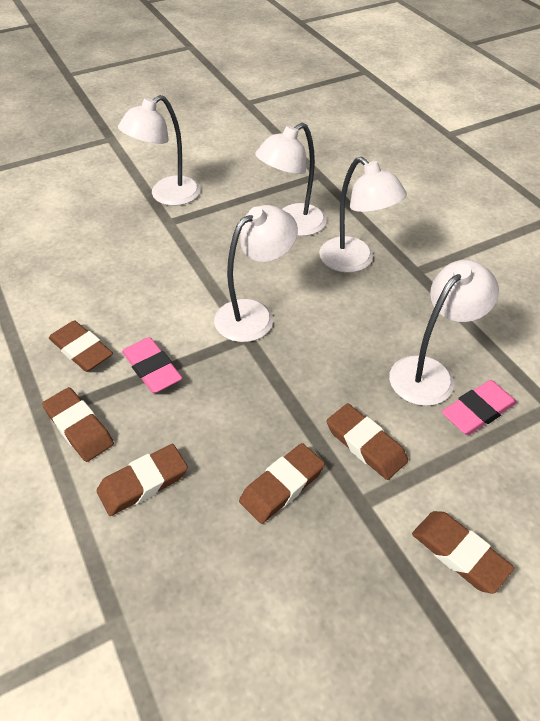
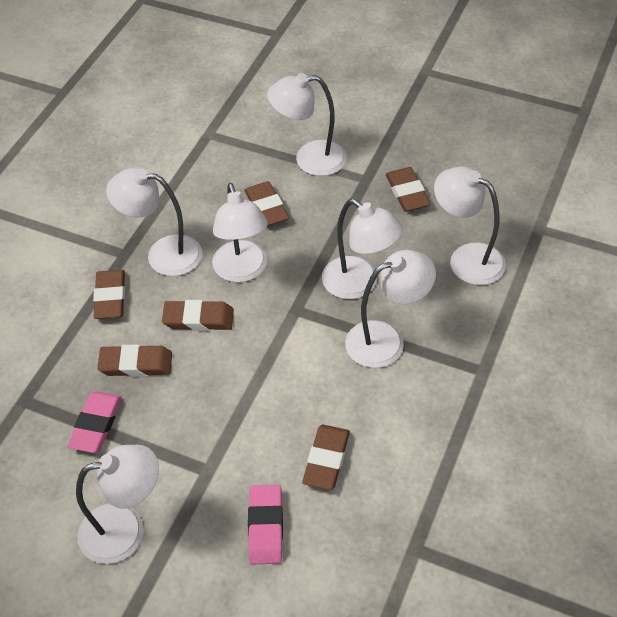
white lamp: [118,95,200,206] [214,205,298,342] [255,123,327,236] [319,157,407,273] [389,260,499,406] = 5 -> [76,445,159,564] [106,168,202,276] [212,183,268,282] [267,73,347,176] [322,199,403,299] [345,250,436,368] [434,167,506,285] = 7

